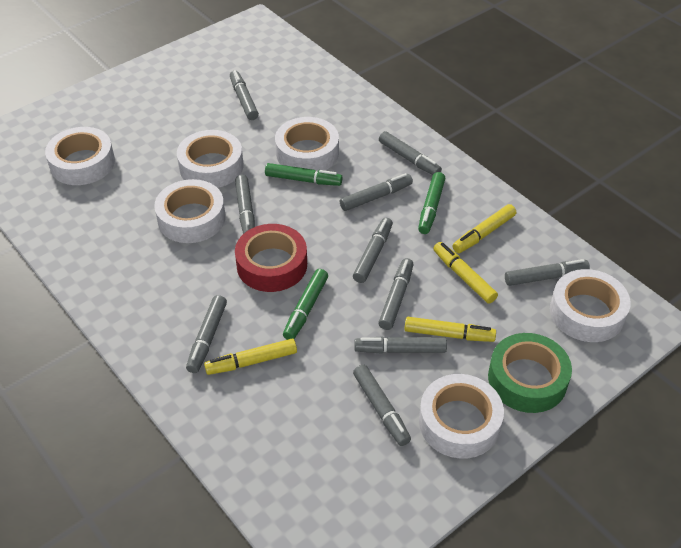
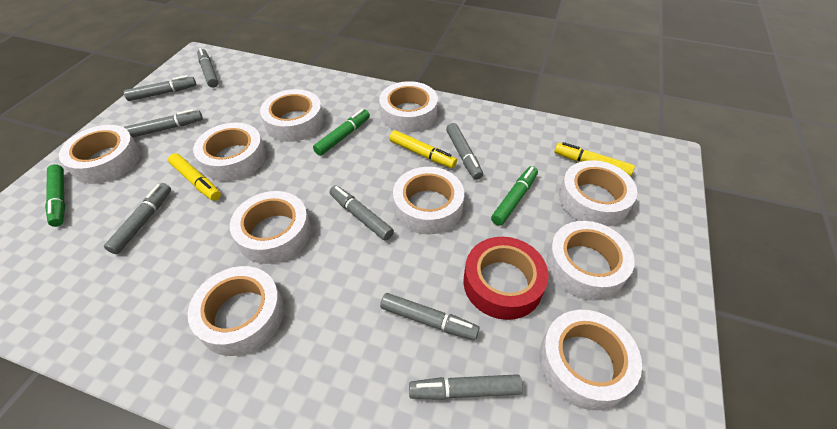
green tape: [488,333,572,413] = 1 -> none = 0
grey marker: [186,295,227,373] [230,70,259,120] [235,175,255,234] [340,173,413,211] [353,218,393,283] [353,365,411,446] [354,336,447,354] [378,258,414,330] [379,131,442,175] [505,259,590,286] = 10 -> [104,183,171,254] [124,75,196,101] [124,109,203,138] [197,48,219,88] [329,185,394,241] [380,293,480,340] [409,374,523,400] [446,123,483,180] = 8
white tape: [45,127,115,185] [154,179,225,243] [177,130,244,188] [275,117,339,171] [419,374,504,459] [550,269,631,342] = 6 -> [59,125,140,184] [188,266,284,356] [193,123,266,181] [230,191,311,264] [260,89,324,142] [379,81,438,133] [393,167,464,235] [539,310,642,410] [546,221,635,300] [559,160,637,226] = 10
yellow marker: [204,339,297,375] [404,317,496,342] [433,242,498,304] [452,204,516,253] = 4 -> [168,153,221,201] [389,130,457,168] [554,142,635,177] = 3

